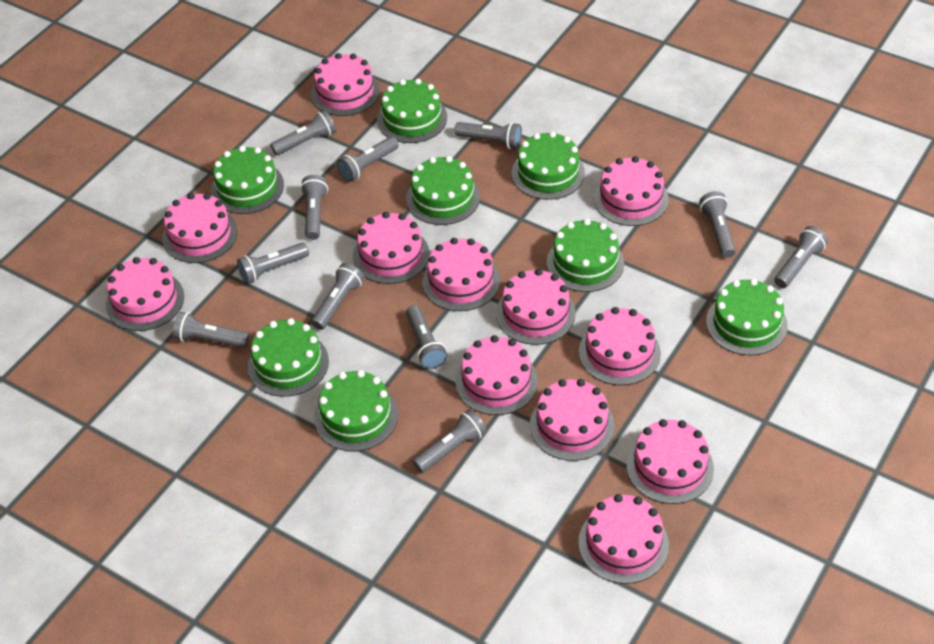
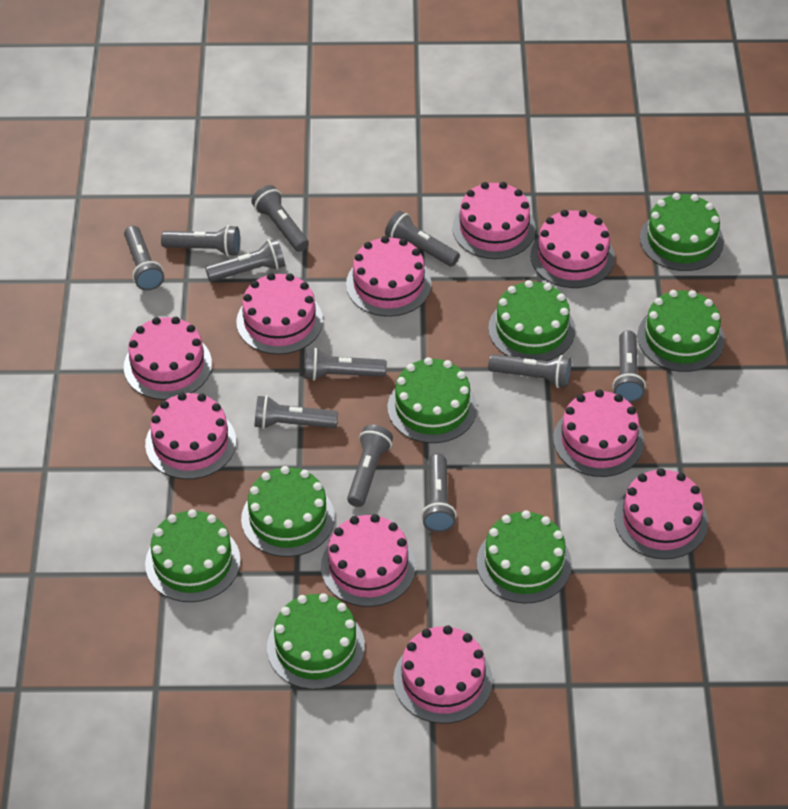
pink cake: [106,257,184,331] [162,193,238,263] [311,53,380,116] [353,212,430,284] [422,238,500,311] [455,335,538,415] [496,269,576,345] [530,379,615,461] [578,494,669,584] [579,307,661,385] [594,156,669,226] [626,419,714,504] = 12 -> [124,317,212,400] [145,393,236,479] [236,273,323,355] [321,514,416,607] [346,236,431,317] [393,625,493,724] [452,182,536,259] [530,210,615,288] [553,389,644,477] [614,468,708,559] = 10

